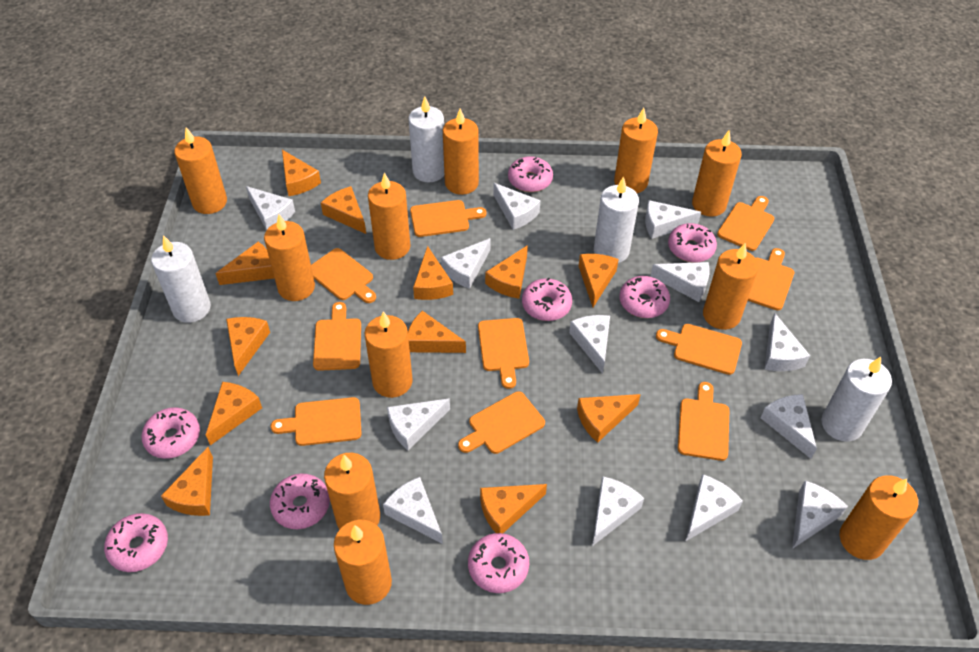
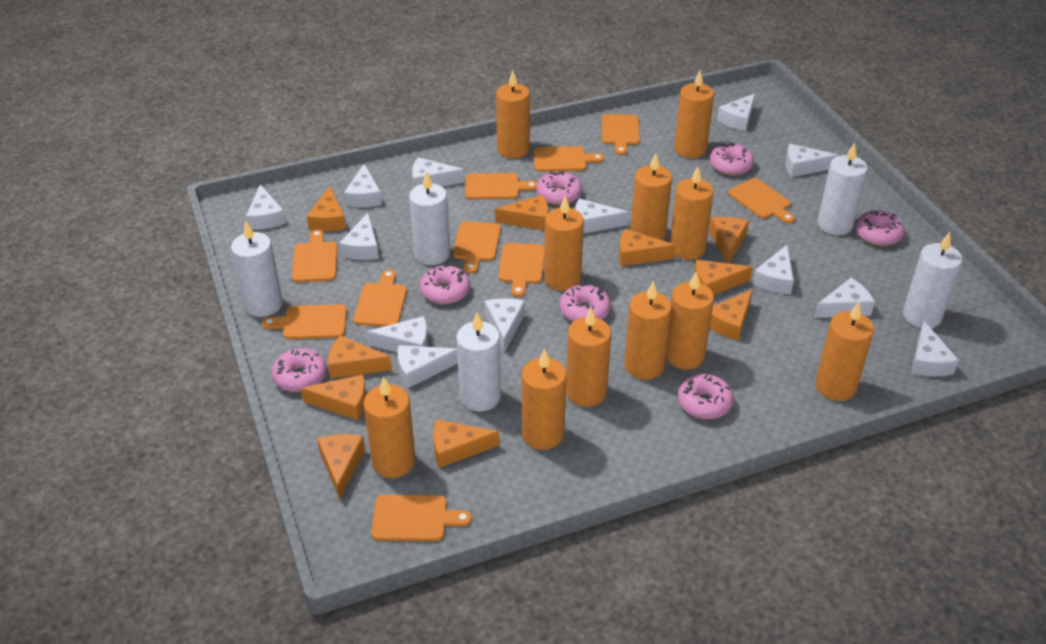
orange cheese: [161,447,213,516] [206,382,262,445] [215,241,274,285] [226,317,270,376] [282,150,321,196] [321,186,366,234] [408,311,466,353] [413,246,453,300] [480,484,547,533] [485,245,528,299] [577,394,641,443] [579,254,619,307] = 12 -> [301,375,366,420] [307,186,346,231] [317,434,365,499] [328,335,392,379] [433,420,499,468] [495,195,548,230] [619,229,675,266] [694,260,753,295] [709,217,749,264] [710,290,753,341] = 10
pink donut: [104,513,168,572] [141,407,200,459] [270,473,330,529] [468,533,529,593] [508,156,553,192] [522,278,572,321] [620,276,670,318] [668,223,717,263] = 8 -> [272,348,327,392] [420,265,470,304] [537,171,582,205] [560,284,611,322] [678,374,734,419] [710,143,754,176] [855,210,904,246] = 7
white candle: [151,235,211,323] [408,96,444,182] [594,176,639,263] [821,357,892,442] = 4 -> [231,221,283,317] [409,171,450,265] [456,312,501,411] [818,142,868,235] [903,232,962,328] = 5

